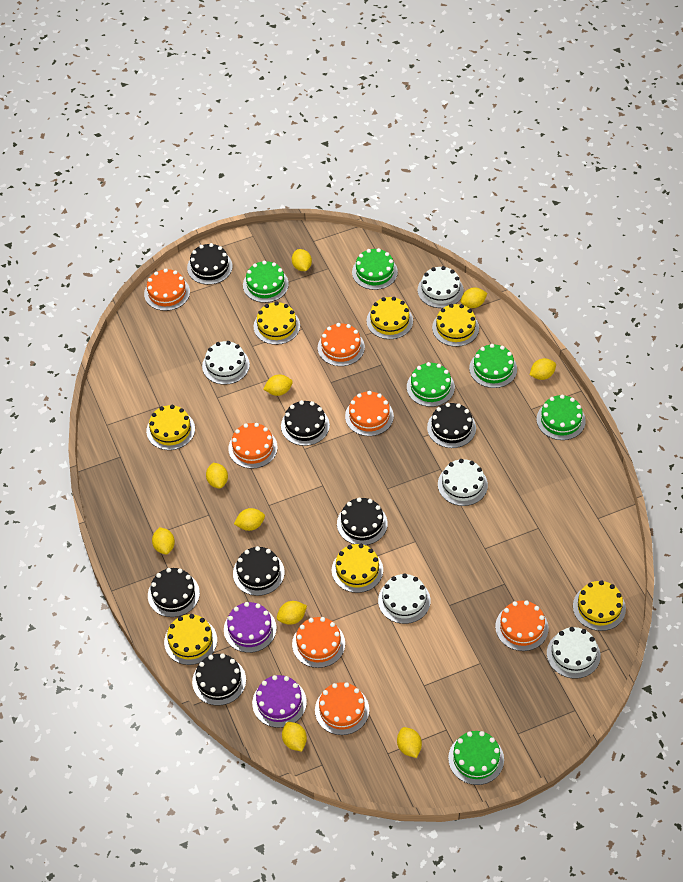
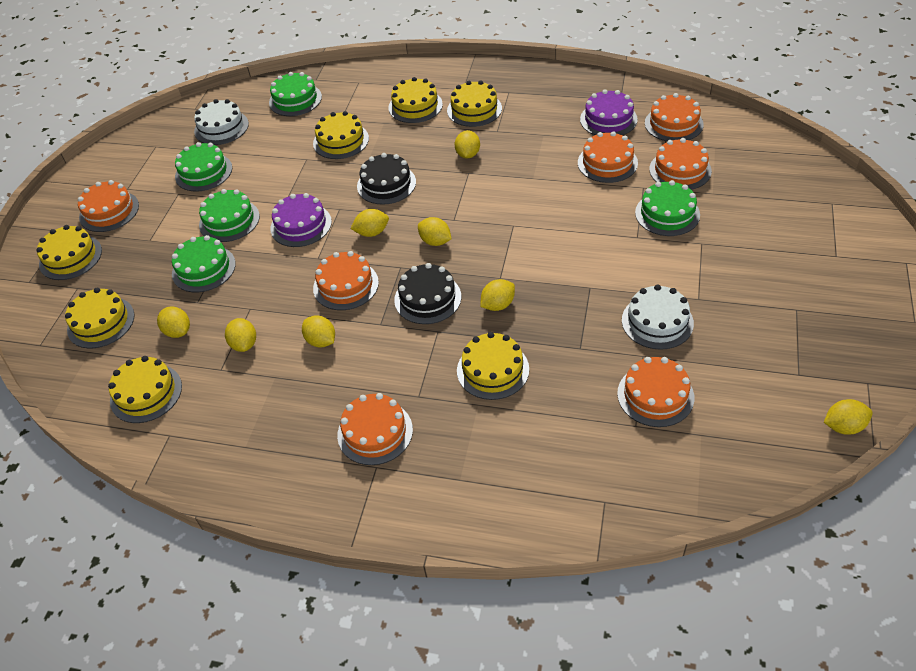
black cake: [148,568,200,617] [187,243,233,285] [192,654,246,706] [233,546,285,596] [281,400,330,446] [337,497,388,545] [427,403,476,448] = 7 -> [357,153,416,205] [394,263,461,324] = 2
green cake: [243,261,289,303] [352,248,398,290] [407,362,455,407] [448,731,504,785] [469,344,517,388] [537,395,586,440] = 6 -> [172,235,236,292] [175,142,232,192] [199,189,260,242] [269,72,322,116] [635,180,700,236] = 5
white cake: [202,341,250,385] [378,574,430,624] [418,266,464,308] [438,459,488,506] [547,627,601,679] = 5 -> [194,99,249,145] [622,284,694,350] = 2
yellow lemon: [152,527,175,554] [206,463,228,489] [234,508,265,531] [263,374,293,396] [277,601,307,625] [282,722,307,751] [292,249,312,271] [397,727,422,758] [460,288,488,308] [530,358,556,380] = 10 -> [157,307,190,338] [225,318,256,352] [302,316,335,347] [350,209,389,237] [418,217,451,246] [455,130,480,159] [480,279,515,311] [824,399,873,435] = 8

